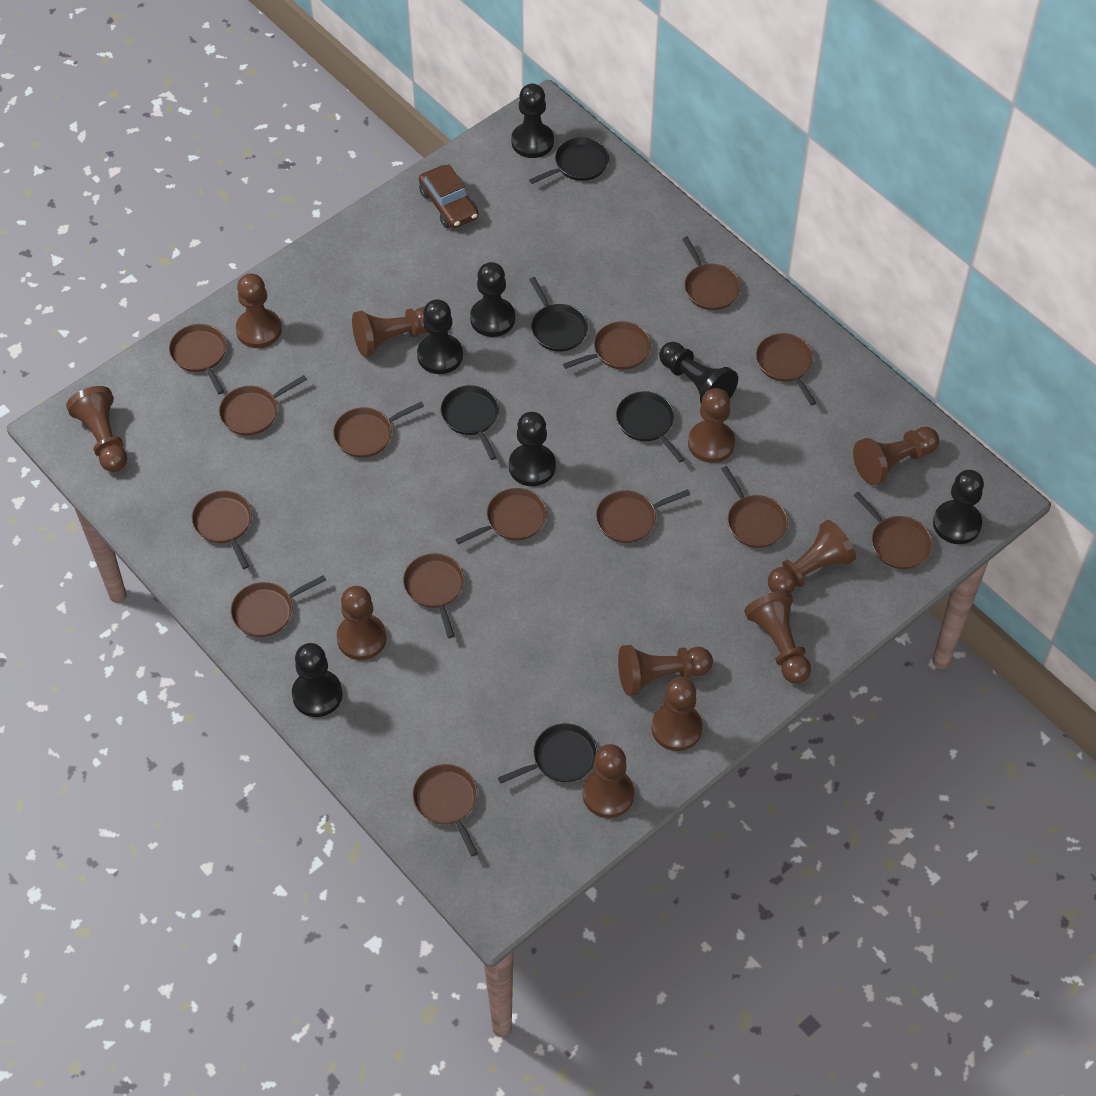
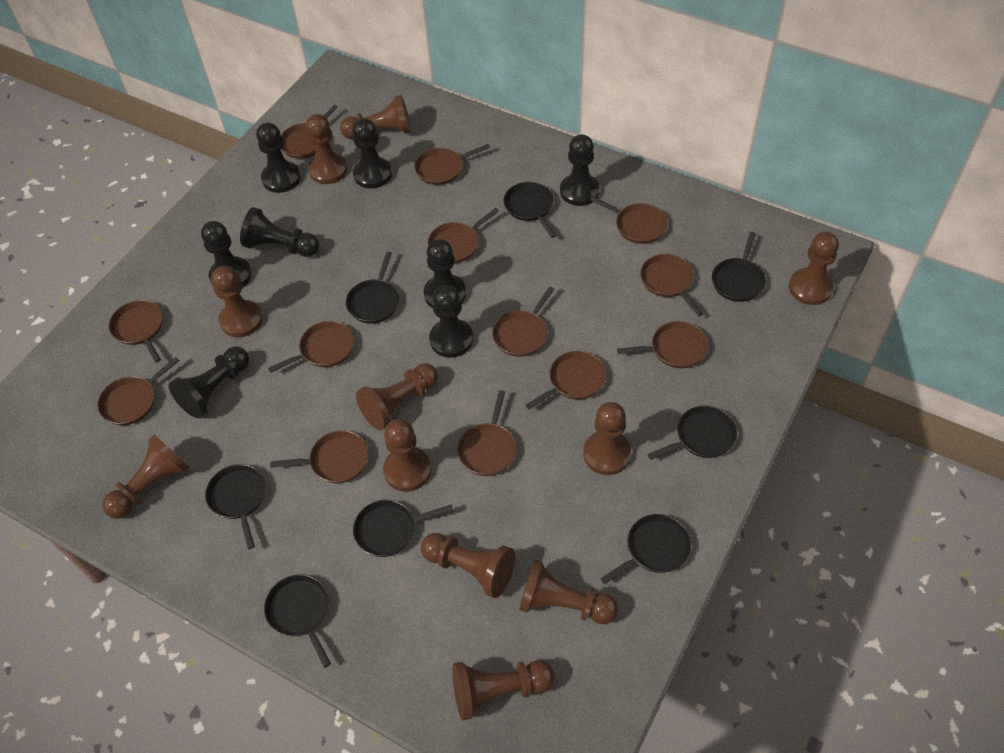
black pan: [441,385,499,460] [498,723,597,784] [529,137,609,184] [529,277,588,352] [616,391,685,462] = 5 -> [205,464,266,549] [264,574,331,668] [346,251,399,324] [353,500,453,557] [504,182,556,238] [600,514,691,584] [648,406,737,460] [712,232,766,302] = 8
black pawn: [292,643,343,717] [417,299,463,374] [470,262,515,337] [509,412,556,486] [511,84,554,158] [659,342,738,404] [933,470,984,544] = 7 -> [168,346,249,418] [201,221,252,288] [240,207,319,257] [256,123,301,193] [352,118,392,189] [424,239,466,308] [429,285,473,358] [560,134,600,206] = 8
brown car: [419,164,478,229] = 1 -> none = 0
brown pan: [169,324,226,394] [192,491,252,569] [219,375,307,435] [231,575,326,637] [333,401,424,458] [403,554,464,638] [413,764,478,856] [455,488,547,545] [563,321,651,369] [596,489,690,543] [682,237,741,310] [721,466,788,548] [756,333,816,405] [854,492,932,569] = 14 -> [97,357,180,425] [109,300,163,363] [268,321,354,373] [270,430,369,483] [281,105,338,159] [414,144,490,185] [427,208,499,263] [457,390,517,476] [492,286,554,357] [526,351,606,409] [590,196,668,244] [617,321,708,368] [640,254,703,316] = 13

